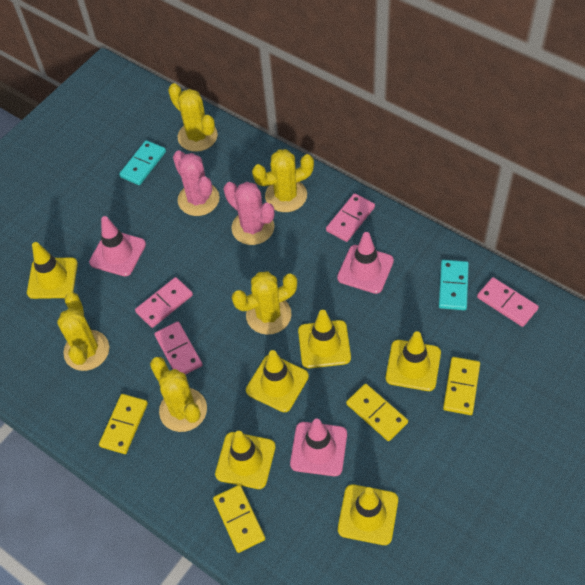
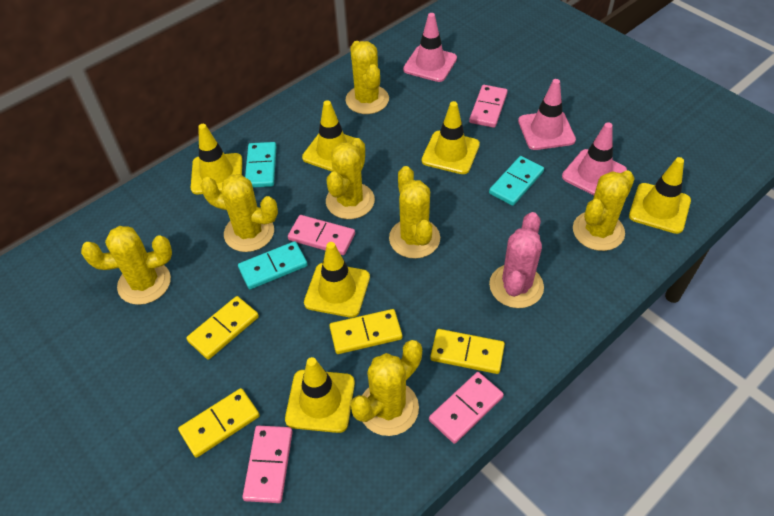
pink cactus: [173,151,220,216] [224,182,274,245] = 2 -> [489,212,544,308] = 1
turquoise domino: [119,140,166,185] [439,260,469,310] = 2 -> [238,241,308,289] [245,142,277,188] [489,156,544,206] = 3
yellow cactus: [57,292,109,371] [150,357,207,432] [168,83,218,152] [232,272,297,335] [252,149,314,212] = 5 -> [81,226,172,305] [200,174,278,252] [326,138,375,219] [345,41,389,114] [351,340,422,436] [389,166,440,259] [573,170,635,251] = 7

